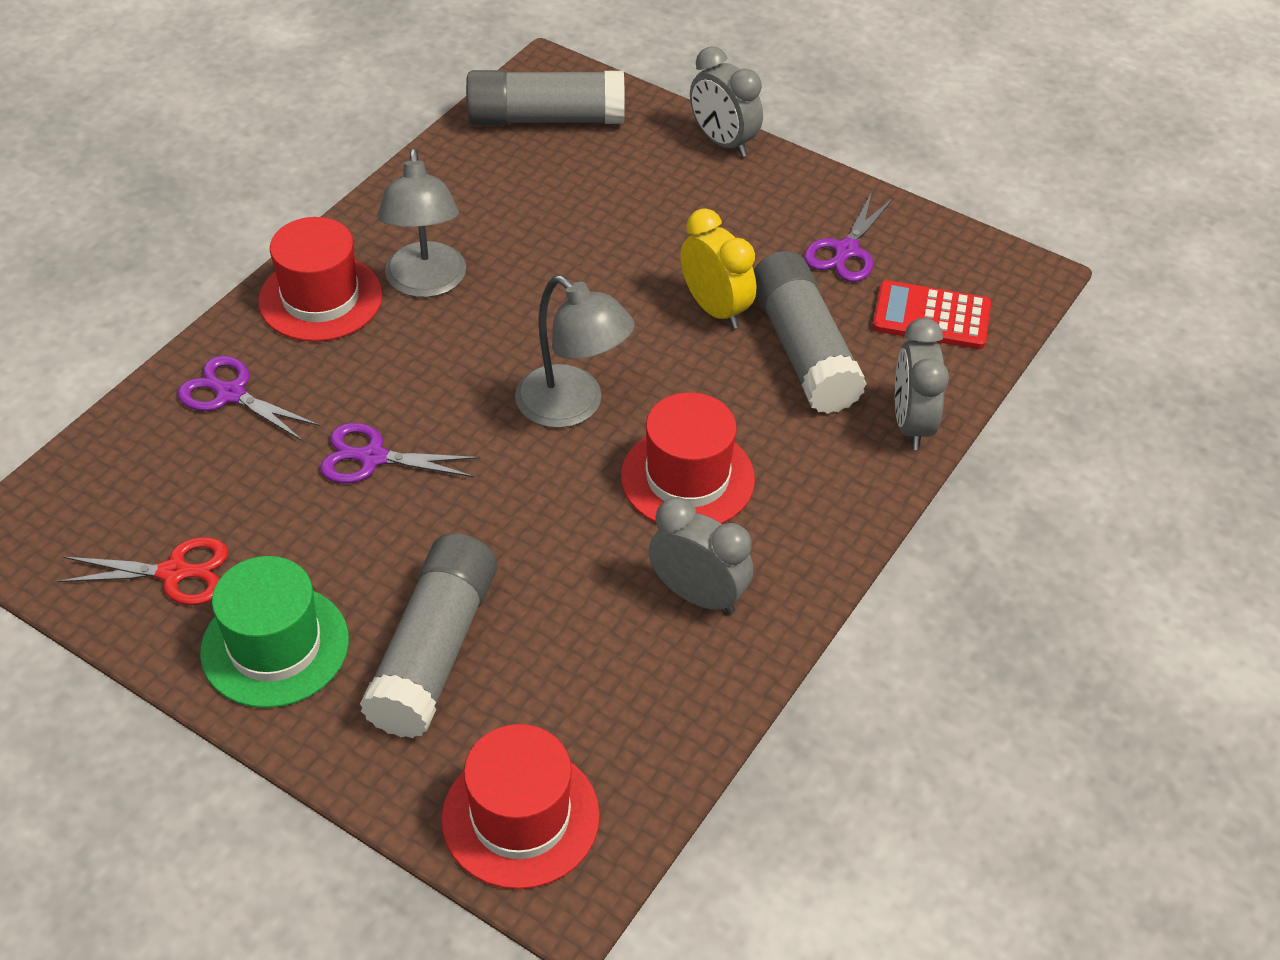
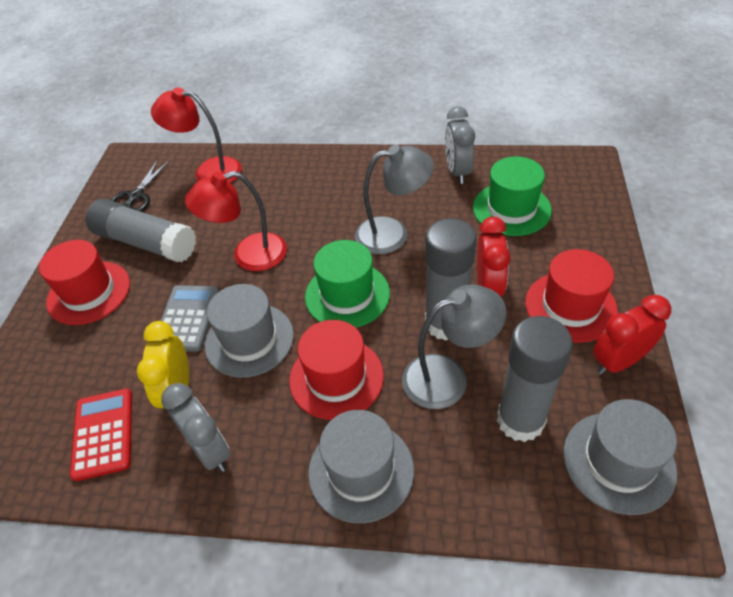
black scissors: none = 0 -> [110,159,169,212] = 1
green hat: [200,556,349,708] = 1 -> [305,240,390,328] [473,156,552,236] = 2
grey calculator: none = 0 -> [161,285,219,352] = 1
grey clock: [649,497,753,614] [690,46,763,157] [895,318,949,450] = 3 -> [161,383,231,472] [445,106,475,184] = 2
grey hat: none = 0 -> [205,284,294,378] [308,410,414,523] [563,399,677,515] = 3
purple scissors: [178,356,320,441] [320,423,480,483] [804,192,894,282] = 3 -> none = 0
red clock: none = 0 -> [477,217,511,297] [593,295,671,375] = 2
red lamp: none = 0 -> [151,87,242,183] [185,171,287,271] = 2
red scissors: [57,537,228,605] = 1 -> none = 0

